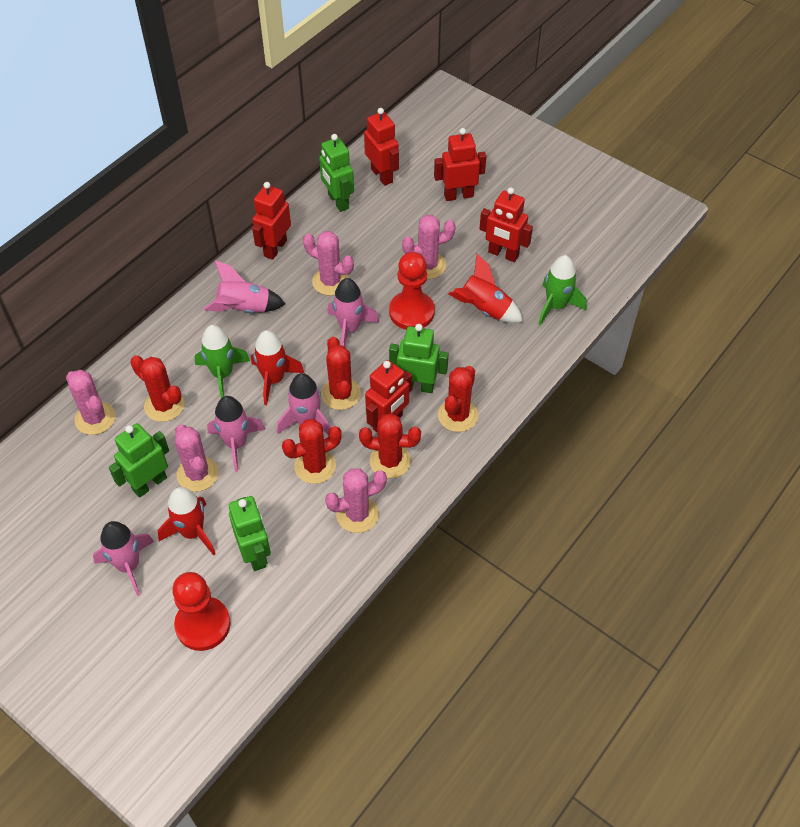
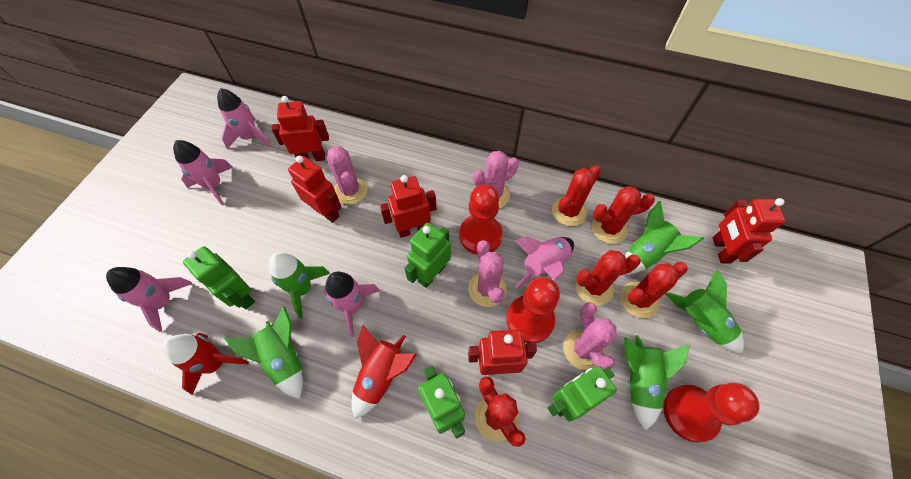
green rocket: [195,325,250,398] [538,255,586,325] = 2 -> [224,306,303,399] [269,252,330,319] [624,201,704,275] [624,335,690,431] [665,269,744,353] = 5
pink cactus: [66,370,115,435] [175,424,219,492] [303,231,354,296] [325,468,387,533] [402,215,456,279] = 5 -> [327,146,367,205] [468,240,507,307] [473,151,519,208] [563,302,617,370] = 4
red pawn: [172,572,231,651] [389,252,435,330] = 2 -> [459,184,503,254] [506,277,560,343] [663,383,760,443] = 3
red rocket: [158,487,216,556] [251,330,304,405] [448,254,523,323] = 3 -> [163,333,249,395] [351,325,417,419] = 2

